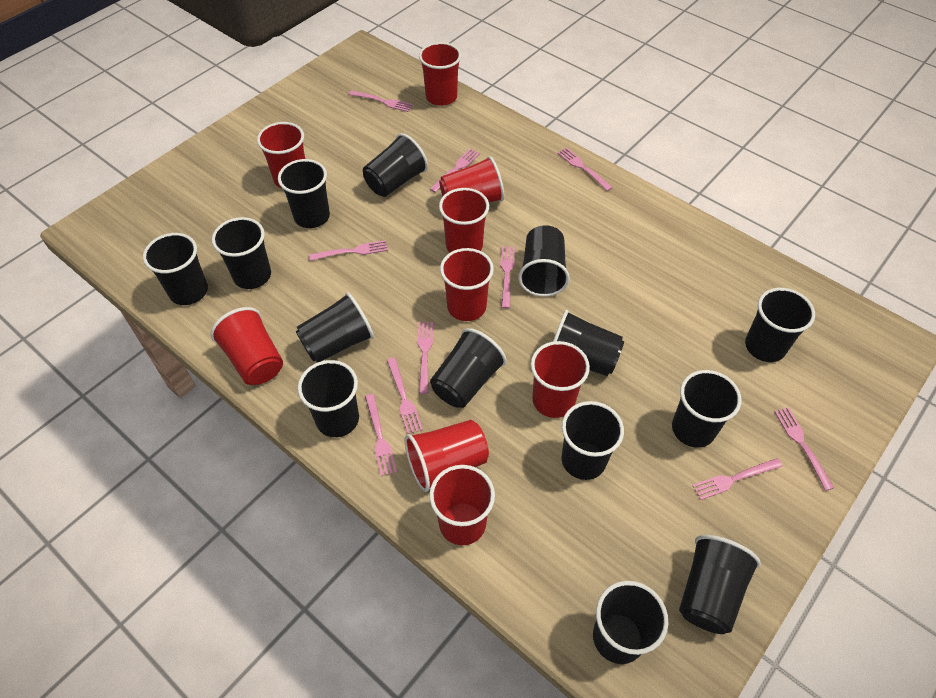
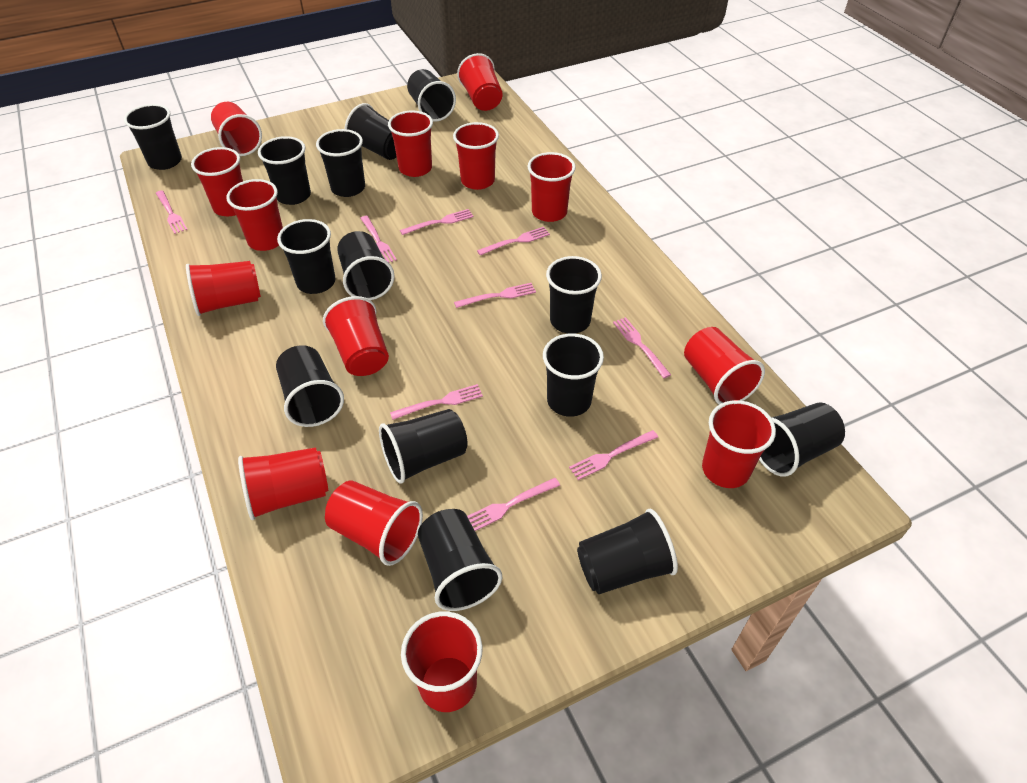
pink fork: [309,240,388,261] [349,90,413,112] [365,394,397,476] [387,357,423,434] [418,322,433,394] [430,149,480,193] [500,246,515,309] [557,148,613,191] [692,458,783,500] [774,407,834,491] = 10 -> [156,190,188,234] [360,216,397,263] [390,384,483,420] [400,209,474,235] [454,283,536,308] [467,478,560,531] [477,227,550,256] [569,430,658,480] [613,317,671,378] = 9
red cup: [210,307,283,385] [257,122,305,188] [405,420,489,492] [419,42,461,106] [429,465,495,545] [439,156,504,202] [439,188,489,253] [440,248,494,321] [531,341,590,418] = 9 -> [186,261,261,316] [191,147,243,216] [211,102,262,156] [227,179,283,251] [238,447,328,520] [323,296,389,376] [325,481,423,566] [388,110,433,177] [401,611,482,712] [453,122,499,190] [457,53,503,111] [528,152,576,222] [684,327,765,405] [702,400,776,488] = 14

